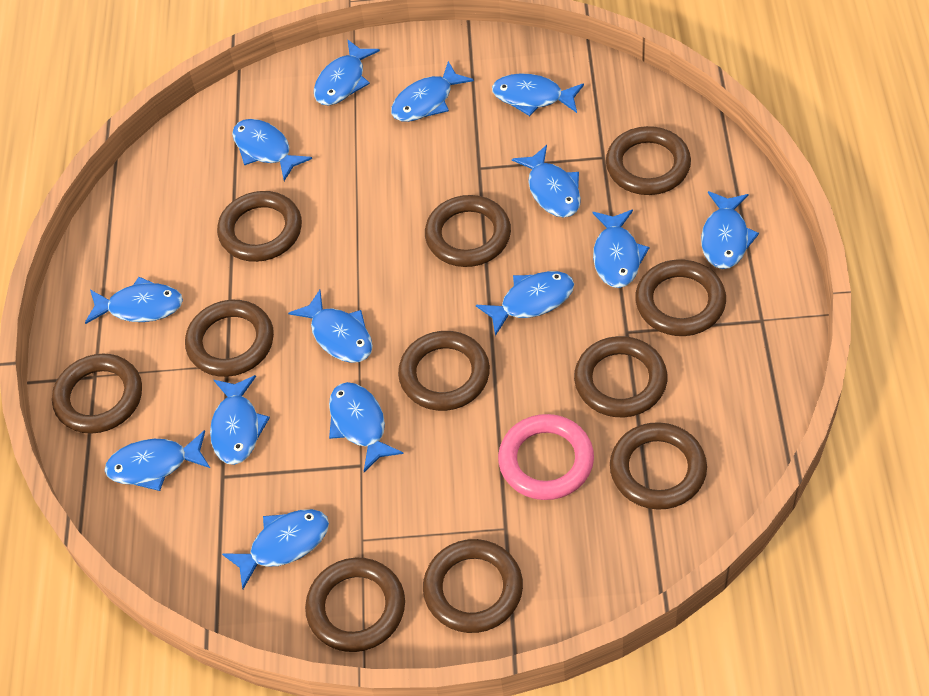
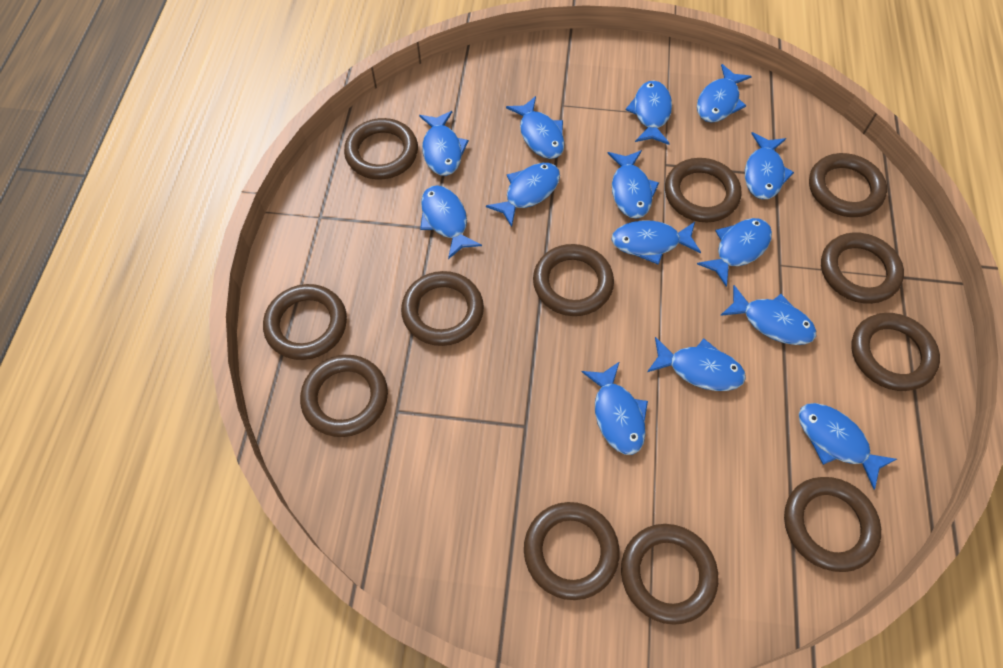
brown ring: [52,354,142,434] [185,300,274,377] [217,191,302,262] [305,558,405,652] [398,331,490,411] [423,539,523,633] [425,195,511,267] [574,336,667,417] [606,126,691,195] [610,422,707,510] [635,259,726,336] = 11 -> [263,284,347,360] [300,355,388,437] [344,118,418,180] [401,271,484,346] [524,502,619,600] [533,244,614,316] [621,524,718,625] [665,158,741,222] [784,477,881,572] [809,153,887,217] [821,232,904,304] [851,313,940,391] = 12
pink ring: [498,414,594,500] = 1 -> none = 0

